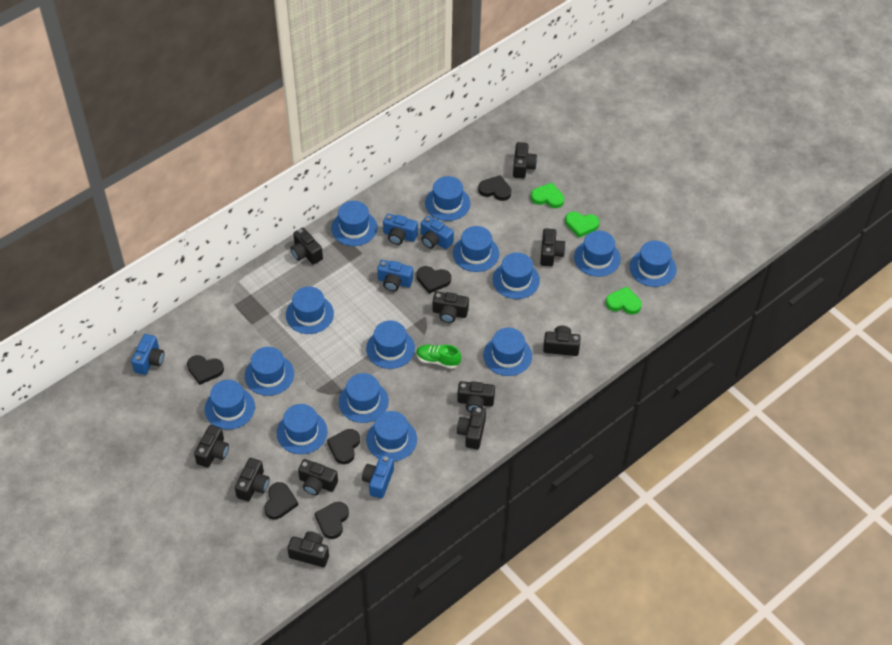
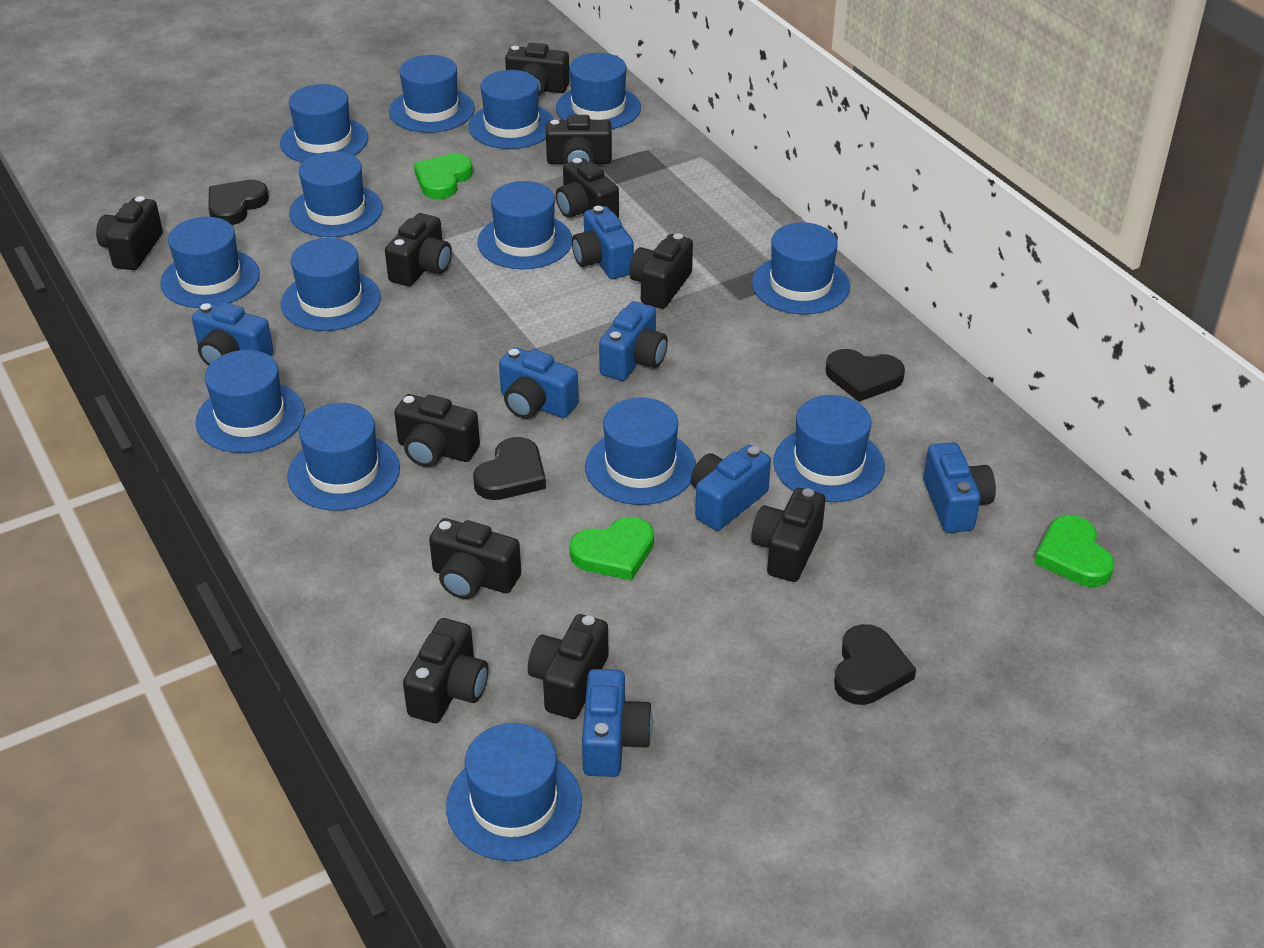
black heart: [187,355,224,385] [264,482,298,520] [315,502,349,539] [327,429,360,464] [417,266,451,294] [478,175,511,201] = 6 -> [208,180,269,225] [473,437,546,500] [826,349,905,402] [834,624,916,705] = 4
blue camera: [131,334,164,375] [362,455,394,499] [377,260,413,291] [383,213,418,245] [421,216,454,249] = 5 -> [192,302,274,366] [499,347,579,419] [572,206,634,279] [582,669,653,777] [599,301,668,381] [691,445,771,531] [923,442,996,533] = 7
green shoe: [416,345,461,369] = 1 -> none = 0

